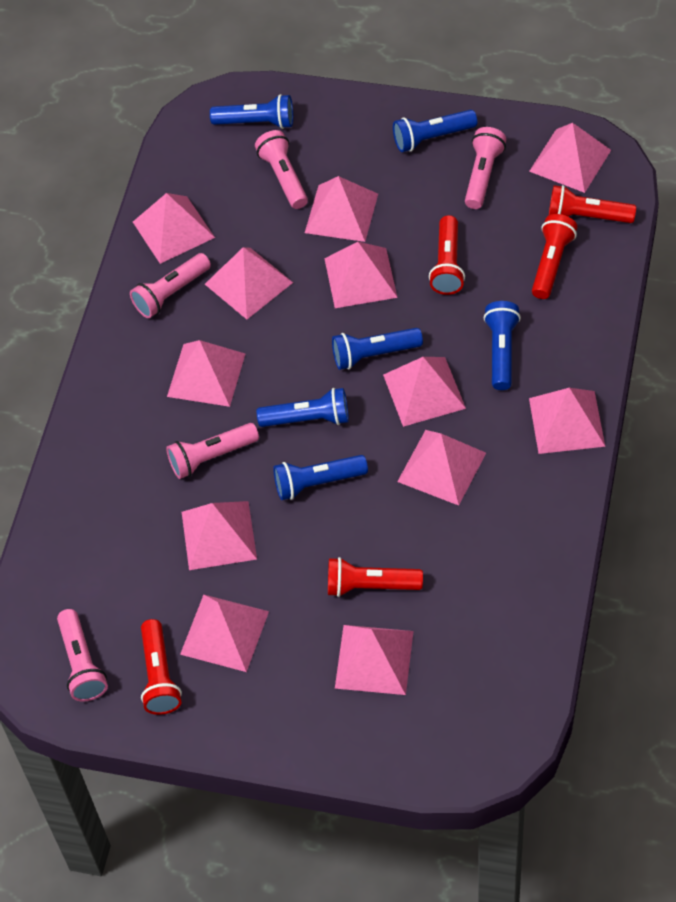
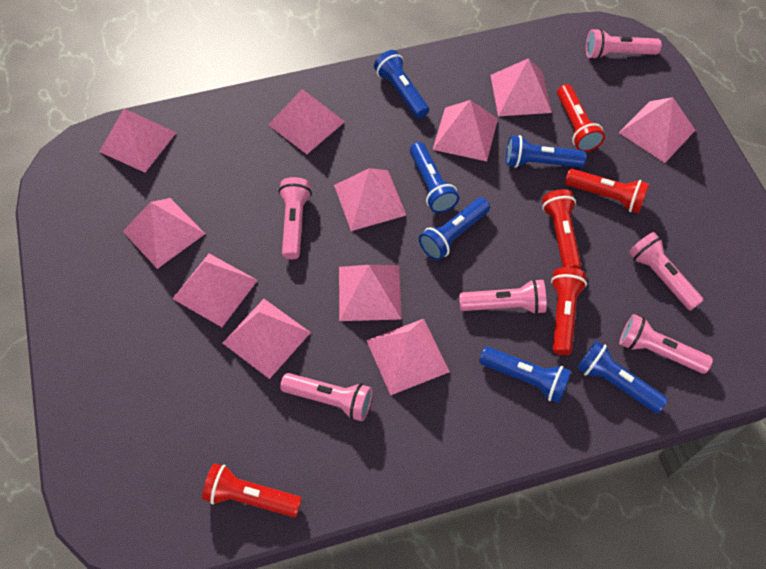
pink flashlight: [57,609,108,702] [130,253,211,318] [166,423,259,479] [255,130,308,209] [465,127,506,209] = 5 -> [278,177,312,259] [280,373,373,421] [459,279,547,315] [586,28,662,60] [619,314,713,374] [629,232,704,311] = 6
pink pyramid: [133,193,215,264] [167,340,245,407] [180,595,269,672] [182,501,257,570] [205,247,293,319] [305,176,378,242] [324,242,398,308] [335,625,414,695] [383,357,466,427] [397,430,486,506] [529,123,611,193] [529,388,605,454] = 12 -> [99,109,177,172] [123,198,205,269] [172,254,258,327] [222,299,311,379] [268,89,345,154] [334,168,406,231] [339,265,402,321] [366,319,450,395] [433,100,498,161] [490,58,552,116] [619,97,696,163] = 11

